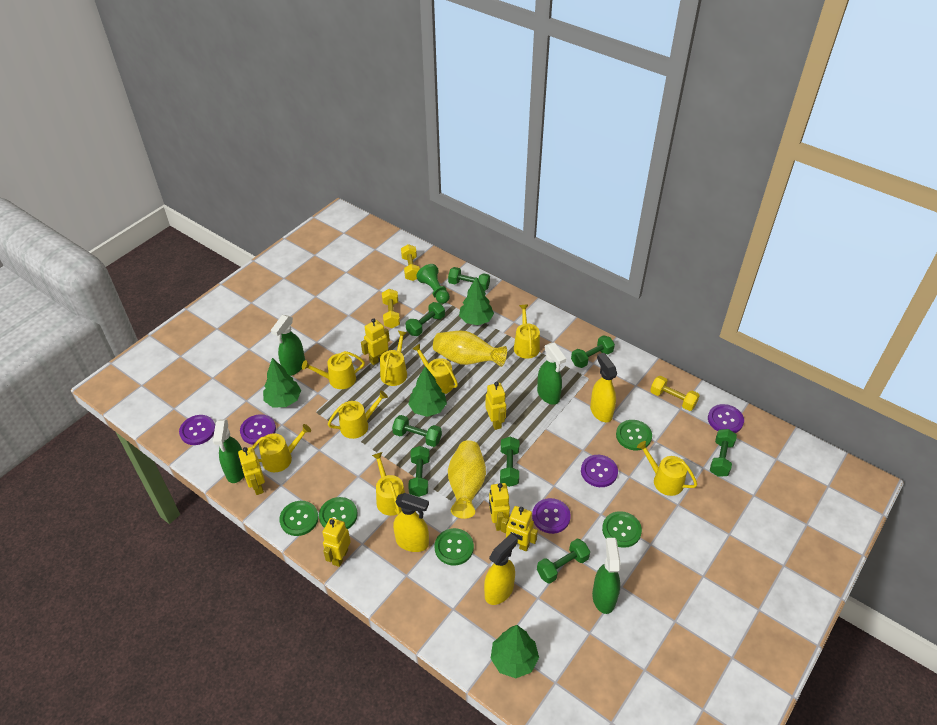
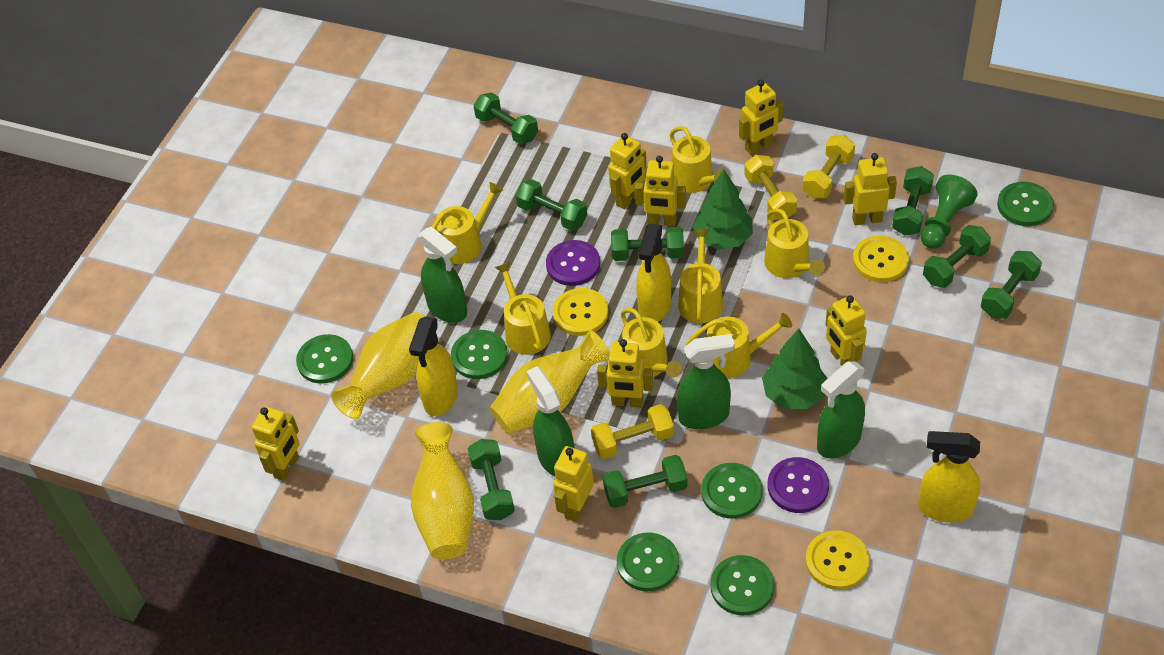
green button: [279,501,319,536] [319,497,358,529] [435,528,474,566] [602,511,642,548] [616,420,652,450] = 5 -> [296,334,353,384] [451,330,508,379] [617,533,679,591] [701,463,763,519] [711,555,775,615] [997,182,1054,226] = 6
green tree: [263,358,301,407] [408,366,447,417] [459,277,494,325] [491,625,539,678] = 4 -> [693,169,753,250] [762,329,828,409] = 2
purple button: [179,415,215,445] [240,414,276,445] [532,498,571,534] [581,455,618,487] [708,404,744,433] = 5 -> [546,240,600,286] [768,457,829,513] = 2
yellow button: none = 0 -> [553,288,609,336] [806,530,870,590] [853,236,909,282] = 3
yellow robot: [238,447,265,495] [322,518,351,567] [361,318,390,365] [486,382,506,430] [489,483,510,531] [501,506,538,551] = 6 -> [251,406,300,481] [553,446,594,522] [597,339,654,408] [608,133,647,209] [635,156,686,226] [739,80,783,155] [825,295,867,366] [843,153,897,225] = 8
yellow vase: [433,331,507,367] [448,440,486,519] = 2 -> [331,312,426,419] [411,422,474,559] [490,330,610,434] = 3
yellow watering can: [252,424,311,472] [302,351,365,389] [328,391,388,439] [372,452,405,516] [380,331,407,386] [412,344,458,394] [514,305,540,359] [637,441,697,496] = 8 -> [432,182,503,264] [495,262,551,355] [621,308,682,378] [670,126,728,193] [678,229,723,323] [686,313,792,378] [764,209,825,278] = 7

